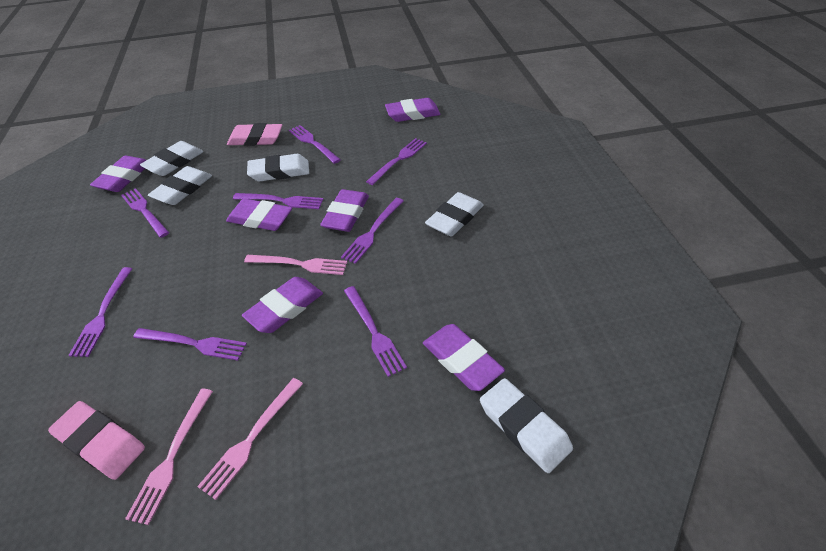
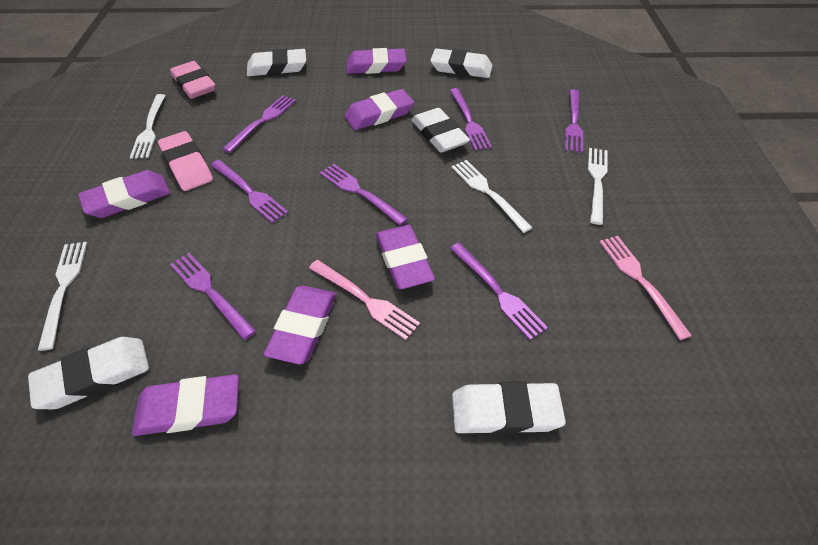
pink fork: [125,388,213,525] [197,378,303,500] [244,255,347,275] = 3 -> [309,260,420,340] [599,236,692,340] = 2
purple fork: [68,267,132,357] [121,188,169,238] [133,328,247,361] [233,193,323,209] [289,125,341,164] [341,198,404,264] [344,286,407,377] [366,138,427,185] = 8 -> [170,253,256,340] [211,160,288,223] [222,95,296,153] [320,164,408,226] [450,88,492,151] [450,243,548,340] [565,89,583,153] = 7
white fork: none = 0 -> [38,242,87,351] [130,94,166,159] [451,160,533,233] [588,148,608,225] = 4

